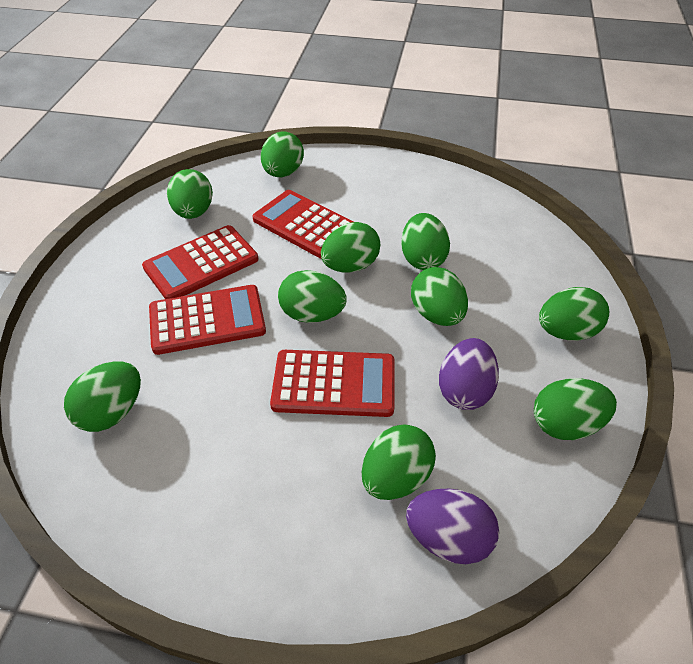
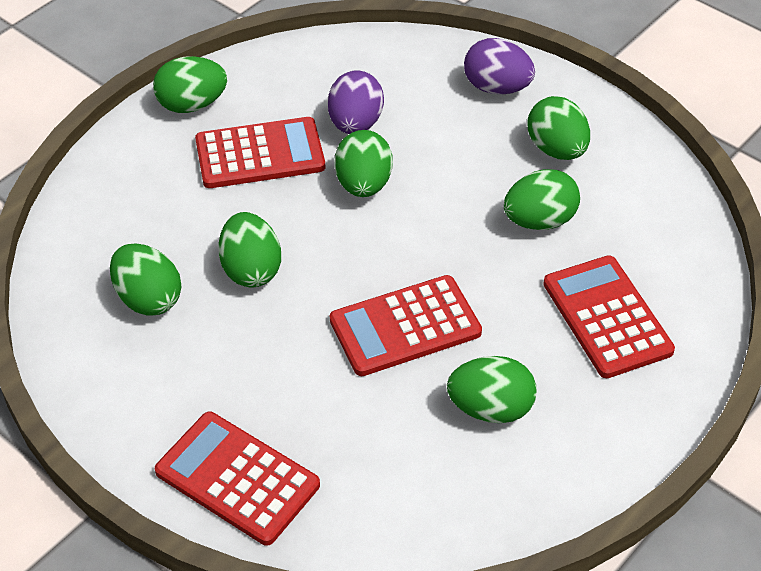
green egg: [64,362,141,432] [167,169,213,219] [261,132,304,177] [278,270,347,323] [321,222,380,273] [362,424,436,500] [401,213,450,270] [411,267,468,326] [534,378,617,440] [539,287,609,341] = 10 -> [110,244,181,316] [153,56,227,113] [219,212,281,288] [335,130,393,197] [447,356,537,423] [504,169,580,230] [527,96,590,160] = 7

